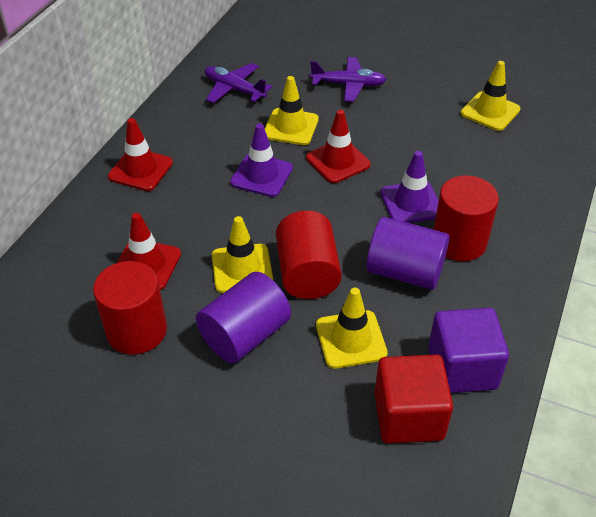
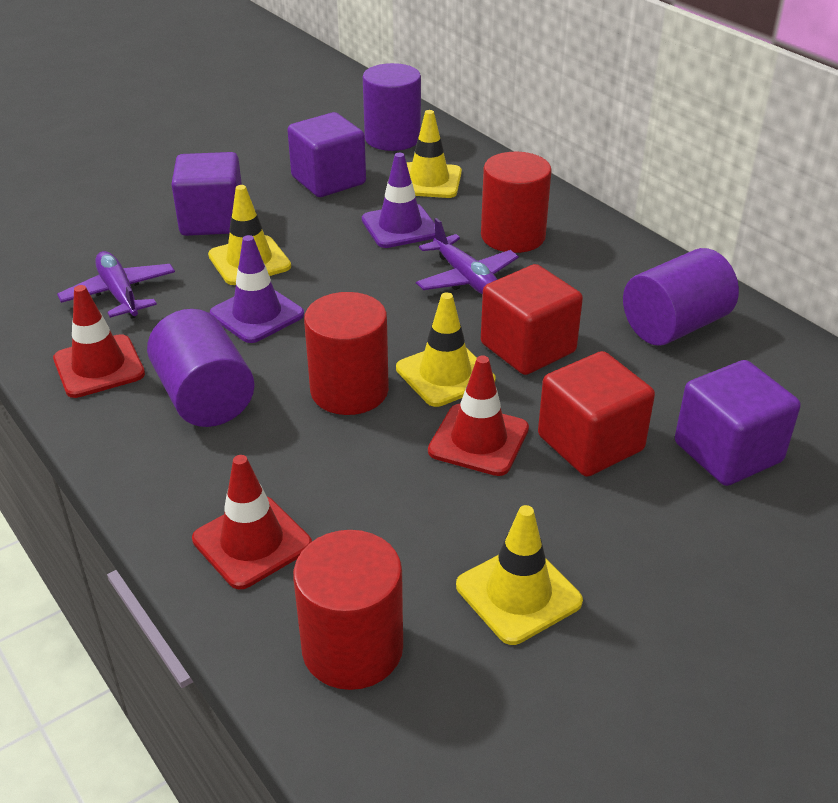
purple cube: [428,308,509,393] = 1 -> [171,152,242,236] [287,112,366,197] [675,360,801,486] = 3
purple cylinder: [196,272,291,364] [366,217,450,290] = 2 -> [147,309,255,427] [363,63,421,151] [623,248,739,346] = 3
red cube: [375,354,453,444] = 1 -> [481,264,583,375] [538,351,655,477] = 2

